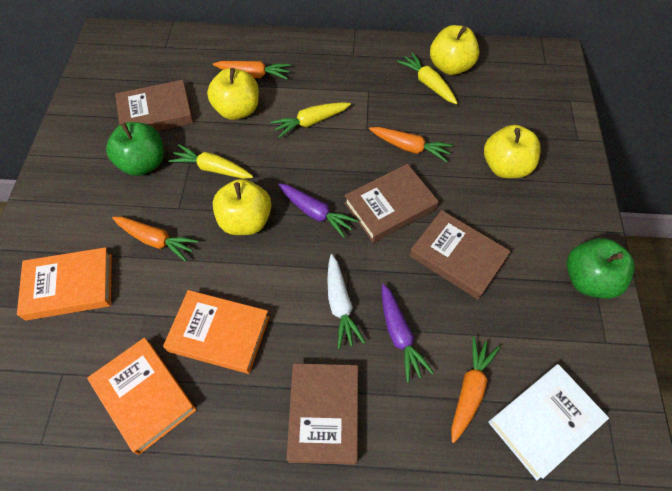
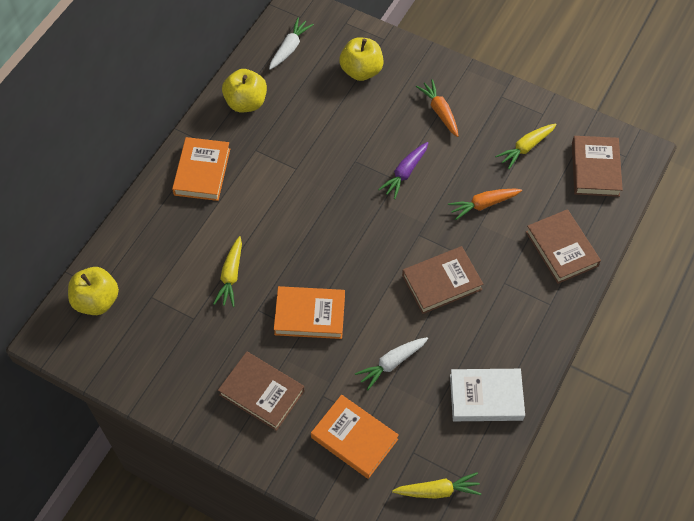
green apple: [106,122,164,176] [567,238,635,299] = 2 -> none = 0
orange carrot: [112,217,199,262] [213,61,291,79] [369,127,453,162] [451,336,500,443] = 4 -> [416,79,458,137] [448,189,522,220] = 2
purple carrot: [278,183,358,238] [382,283,434,383] = 2 -> [378,142,428,199] = 1
white carrot: [327,254,366,349] = 1 -> [269,18,314,70] [355,337,428,390] = 2
yellow apple: [207,68,259,120] [213,179,272,235] [430,25,479,75] [484,125,541,178] = 4 -> [68,267,119,315] [222,69,267,112] [339,37,384,81] = 3

